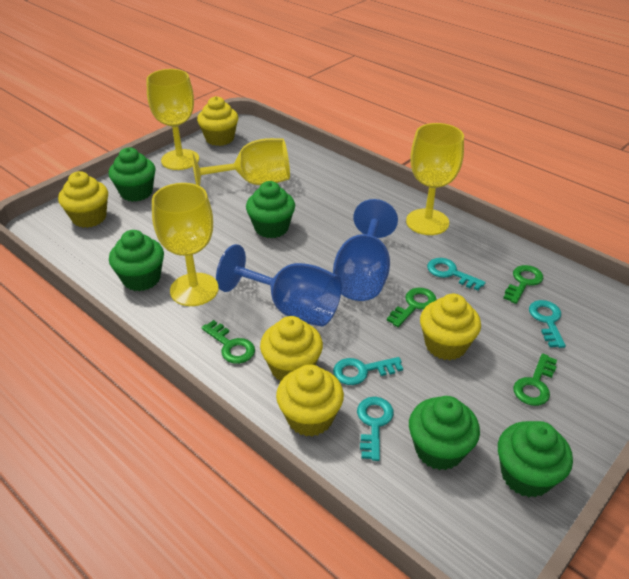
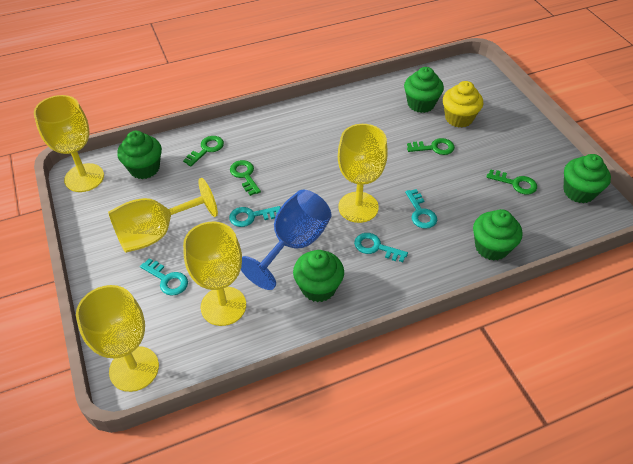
blue goblet: [216,244,342,327] [333,199,398,301] = 2 -> [241,190,331,290] = 1
yellow cupcake: [58,171,108,228] [197,96,238,146] [260,316,323,381] [276,364,344,436] [420,294,481,360] = 5 -> [443,81,483,128] = 1
yellow goblet: [146,69,199,170] [152,183,219,306] [191,138,290,186] [406,123,464,235] = 4 -> [34,95,104,192] [76,285,159,392] [108,178,218,253] [183,222,246,326] [338,124,388,223] = 5

